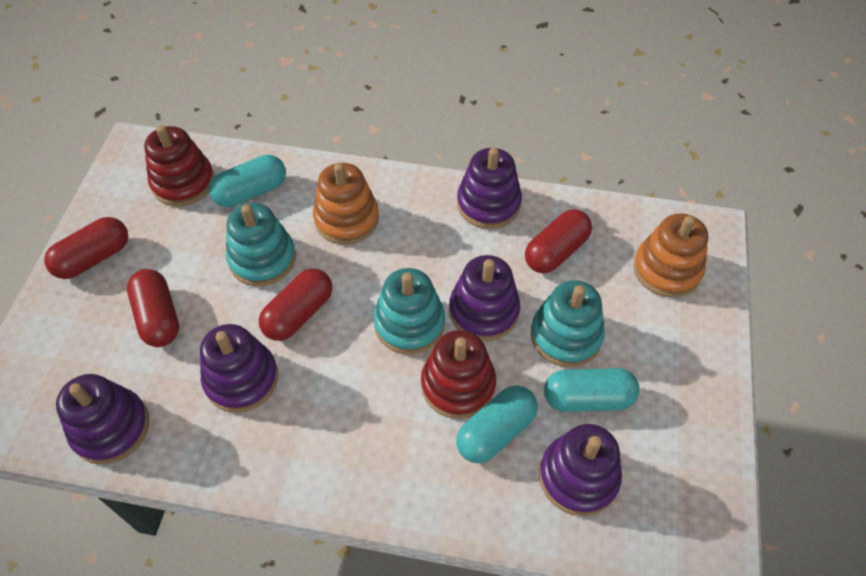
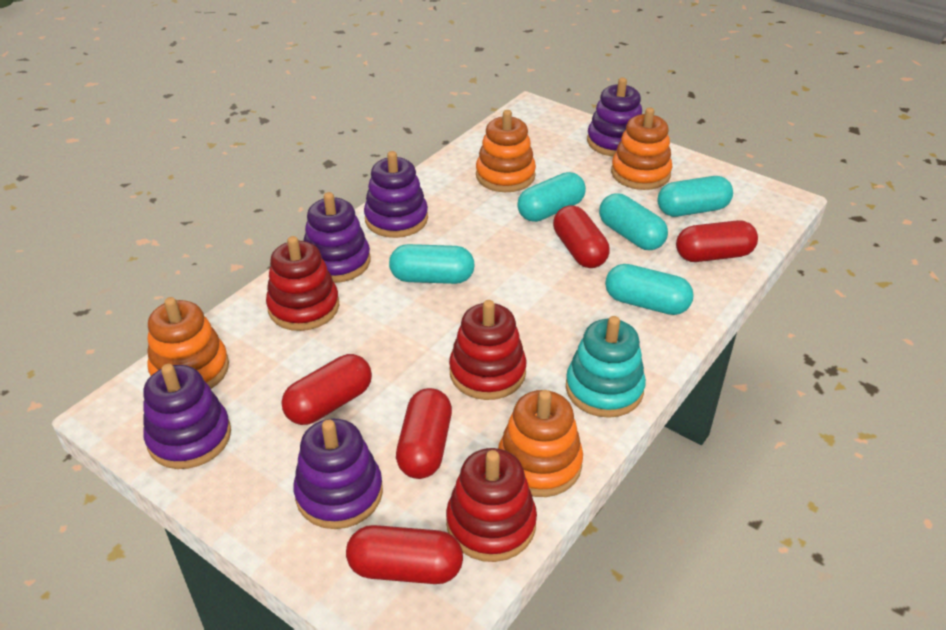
orange stacking toy: [313,163,379,245] [633,213,708,298] = 2 -> [147,297,229,389] [476,110,536,192] [498,390,583,497] [611,107,672,190] = 4
red capsule: [44,217,128,279] [127,269,179,347] [259,269,332,341] [525,209,592,273] = 4 -> [281,354,372,425] [346,525,463,584] [396,388,452,479] [553,205,610,268] [676,220,758,262] = 5
red stacking toy: [144,125,214,206] [421,330,496,419] = 2 -> [266,236,339,331] [446,448,537,562] [449,300,526,400] = 3
turquoise capsule: [209,155,286,207] [456,385,538,463] [544,368,640,412] = 3 -> [389,244,475,284] [517,172,586,222] [599,193,668,250] [605,264,694,315] [658,176,733,217] = 5
turquoise stacking toy: [226,203,296,287] [373,268,445,355] [531,280,605,367] = 3 -> [566,316,646,418] = 1

